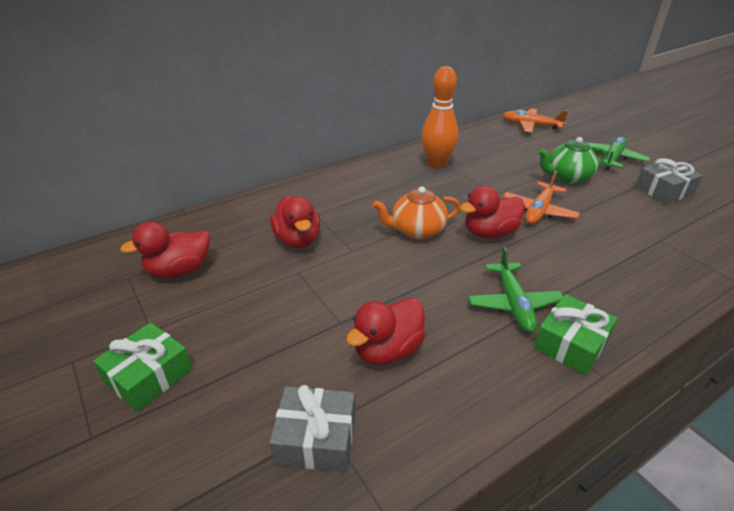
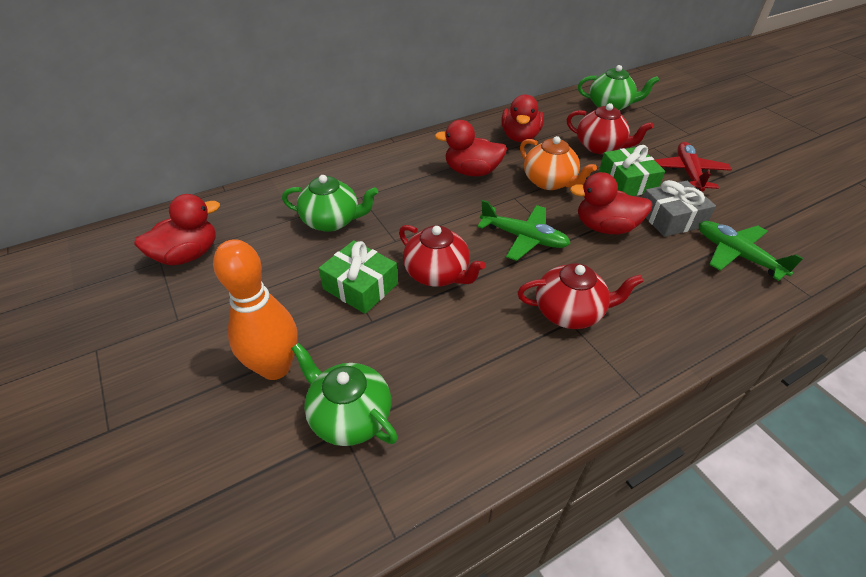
green teapot: [538,137,606,184] = 1 -> [282,175,378,232] [291,343,398,446] [578,65,659,111] = 3
grey gift: [269,385,355,472] [635,158,703,204] = 2 -> [643,180,716,237] = 1
orange plane: [503,108,568,132] [503,171,580,224] = 2 -> none = 0
red plane: none = 0 -> [655,142,732,191] = 1
red teapot: none = 0 -> [399,225,486,287] [518,263,644,329] [567,103,653,154] = 3

